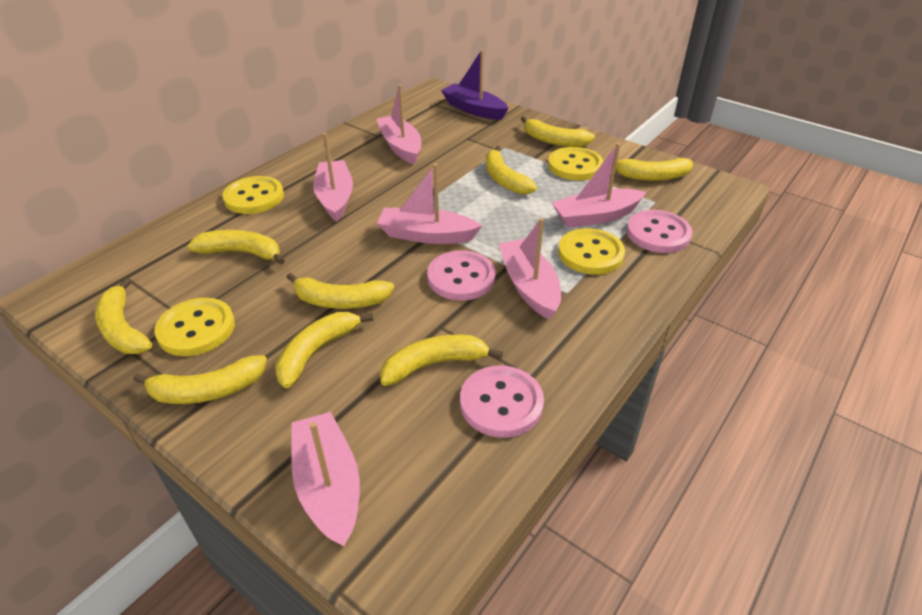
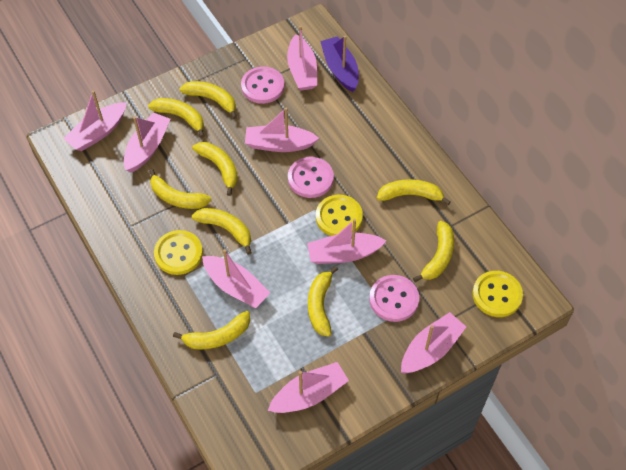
pink boat: [291,412,360,546] [313,133,353,222] [377,84,421,165] [377,163,482,244] [499,218,561,319] [551,143,646,228] = 6 -> [63,90,127,151] [124,113,170,173] [202,249,270,308] [245,108,319,152] [268,362,349,413] [287,26,317,91] [307,219,387,264] [401,312,466,373] = 8
yellow button: [154,298,235,356] [222,176,284,214] [548,147,604,181] [558,228,625,275] = 4 -> [154,230,203,275] [316,195,363,236] [472,271,523,317] = 3

